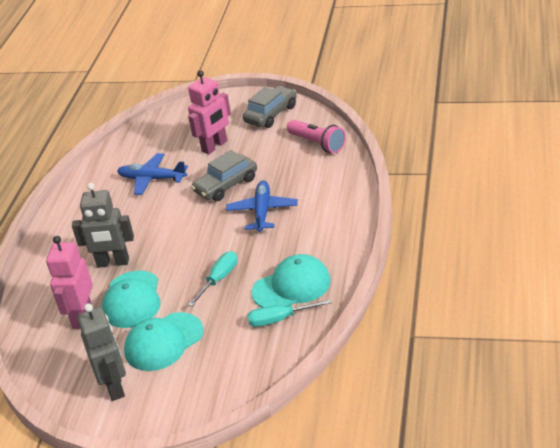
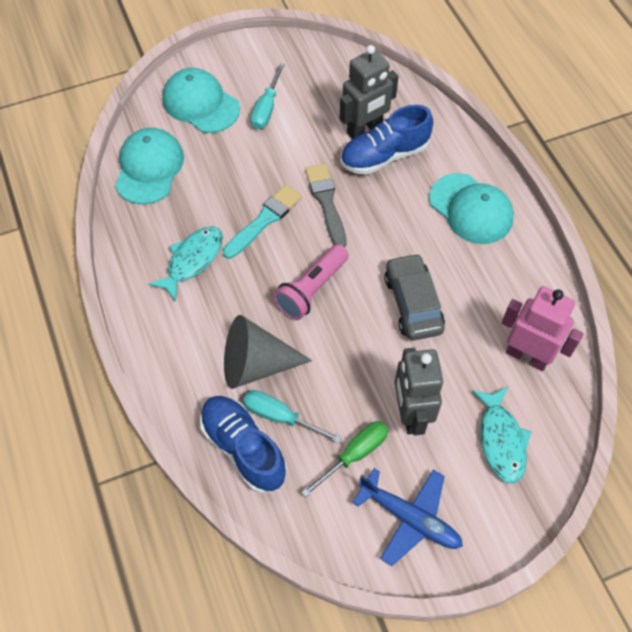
blue plane: [117,153,188,195] [226,180,298,232] = 2 -> [352,468,463,566] = 1
blue shoe: none = 0 -> [200,396,287,494] [341,105,433,175] = 2
green screwdriver: none = 0 -> [301,421,388,497] = 1
grey brush: none = 0 -> [305,164,346,248] = 1
grey car: [191,150,257,201] [243,86,297,128] = 2 -> [385,253,445,341] = 1
grey cone: none = 0 -> [224,315,312,389] = 1
pink robot: [46,236,93,329] [188,70,231,154] = 2 -> [502,286,583,371] = 1
turquoise brush: none = 0 -> [223,185,302,259] = 1
turquoise fish: none = 0 -> [148,226,223,302] [472,387,532,484] = 2

